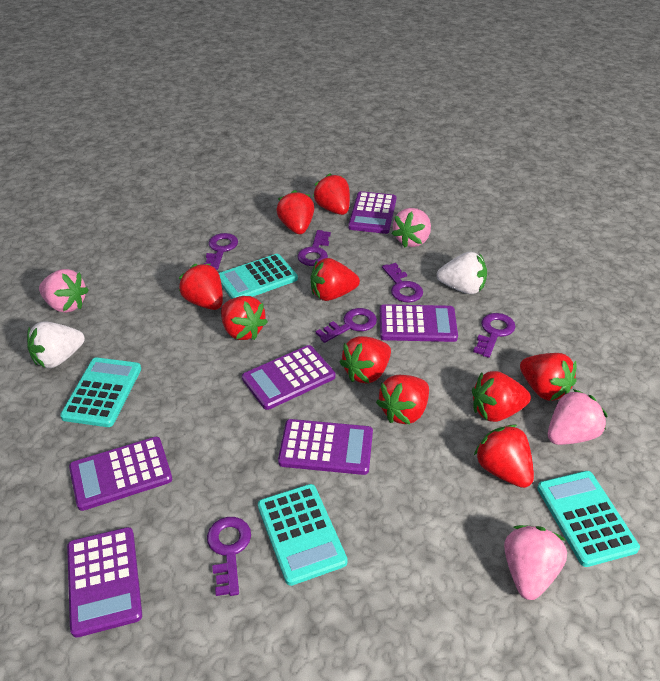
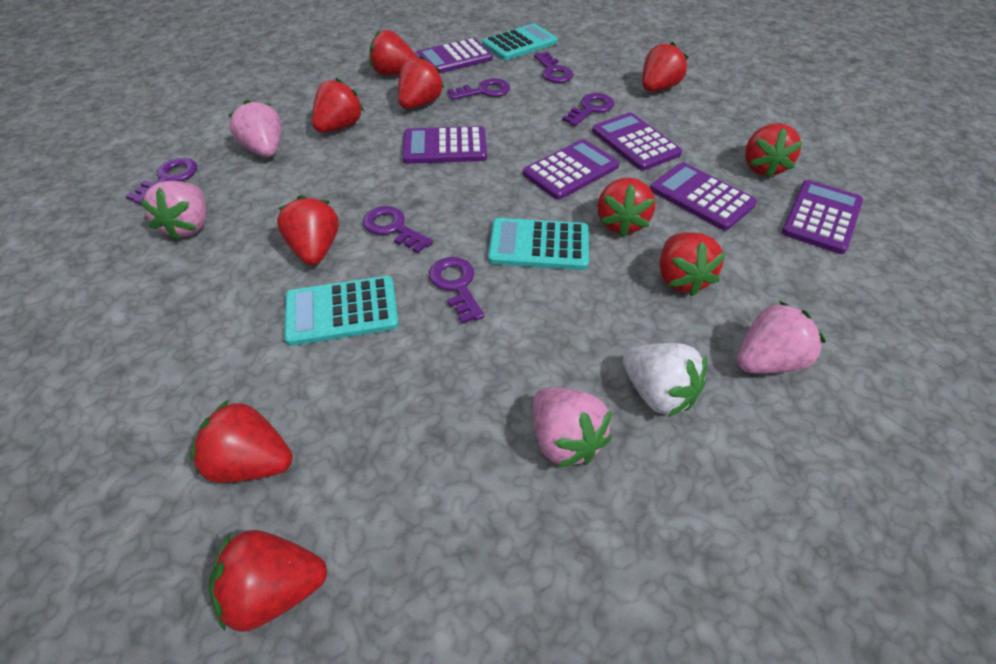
turquoise calculator: [60,357,141,427] [219,254,298,299] [258,484,348,586] [537,471,640,567] = 4 -> [284,276,399,346] [482,24,558,60] [488,218,589,270] = 3
white strawberry: [27,321,85,368] [437,252,487,294] = 2 -> [623,343,707,417] = 1

